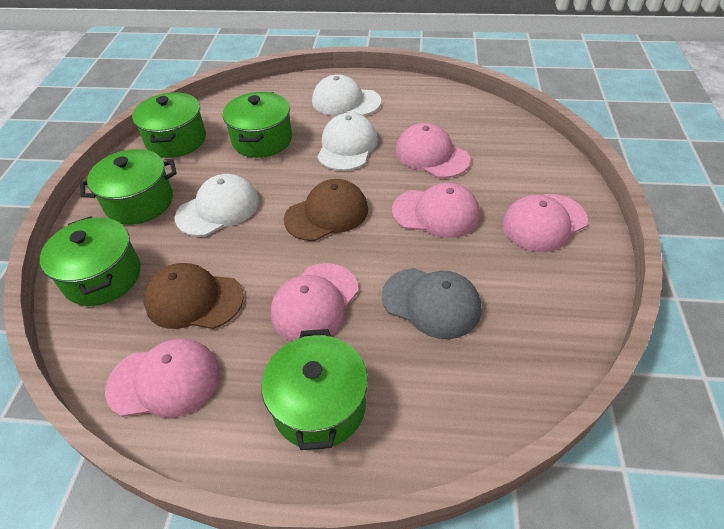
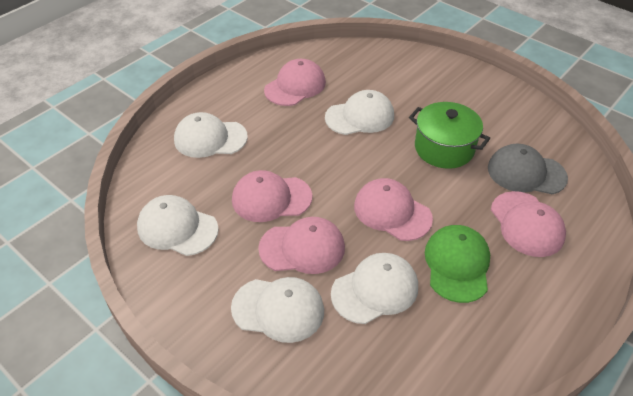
brown cap: [144,263,244,329] [284,179,368,241] = 2 -> none = 0
green cap: none = 0 -> [425,225,490,303] = 1
green pot: [40,216,141,306] [80,149,177,225] [132,92,206,158] [223,92,292,158] [261,329,368,450] = 5 -> [409,102,490,169] = 1
white cap: [175,174,259,237] [312,74,381,116] [317,113,378,171] = 3 -> [137,195,219,256] [174,112,248,158] [231,277,324,343] [325,90,394,135] [331,253,418,324] = 5

